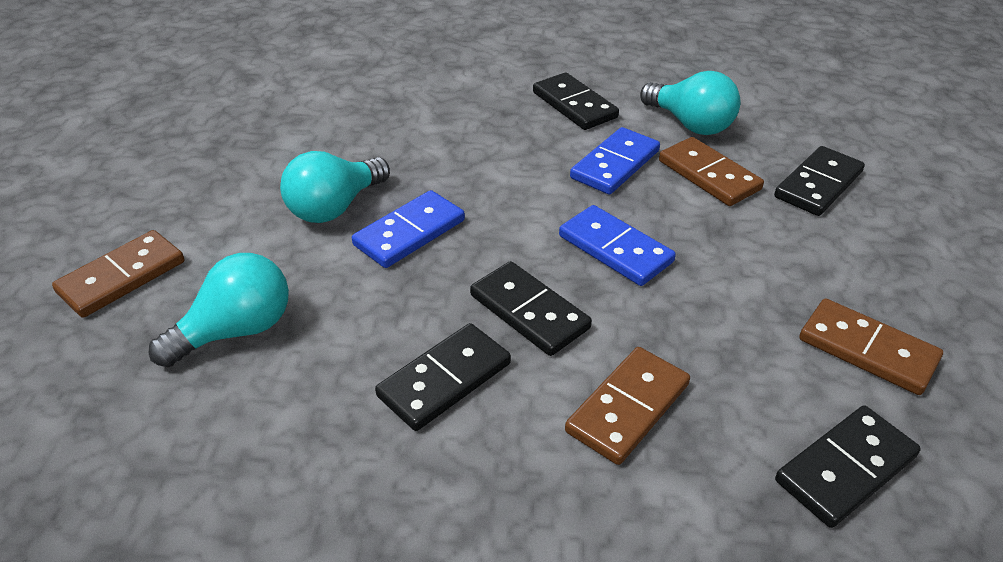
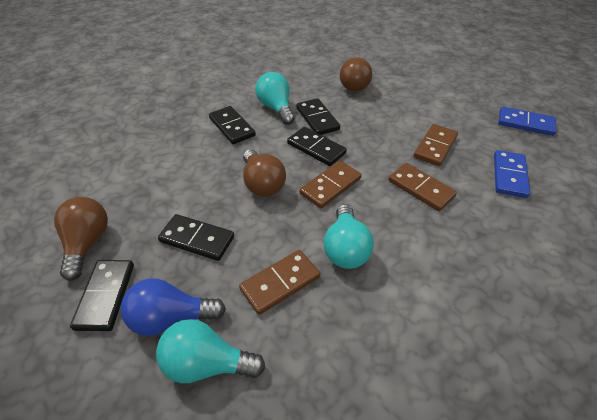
blue domino: [352,190,465,268] [559,205,676,286] [570,127,660,194] = 3 -> [494,150,530,198] [498,107,557,136] = 2
blue light bulb: none = 0 -> [121,278,226,336] = 1
brown light bulb: none = 0 -> [54,197,108,281] [243,149,286,197] [340,57,372,92] = 3

